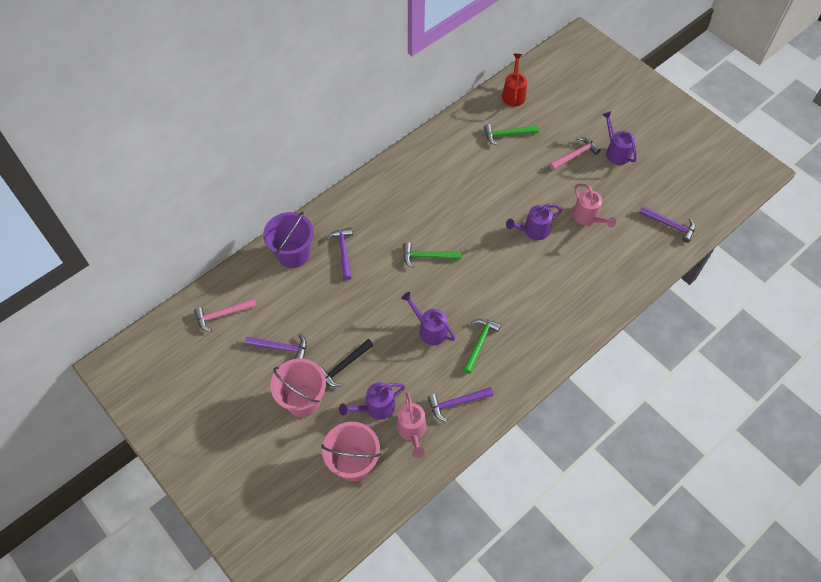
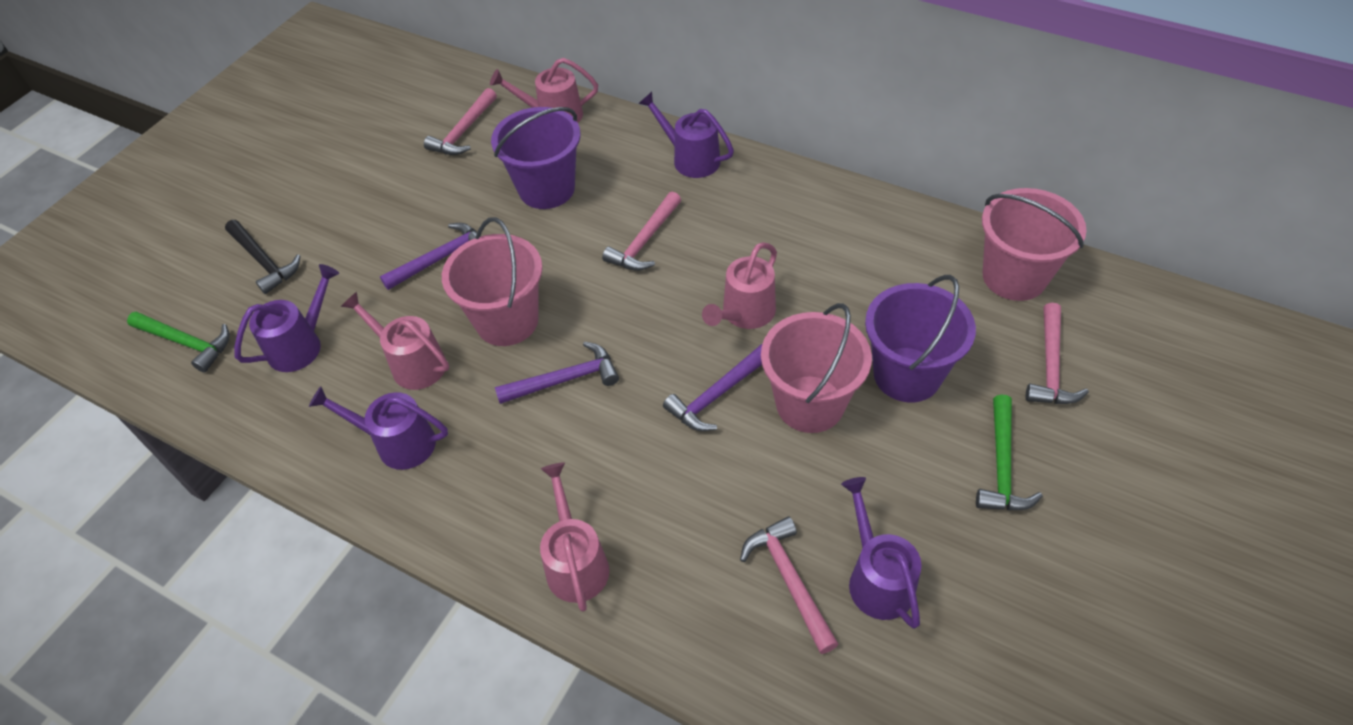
green hammer: [403,242,461,268] [463,318,501,374] [484,124,539,145] = 3 -> [127,312,229,373] [976,394,1043,510] = 2
pink bucket: [270,358,326,417] [321,422,381,481] = 2 -> [442,217,542,346] [761,303,872,433] [982,188,1087,301] = 3
pink hammer: [194,298,257,332] [549,137,601,170] = 2 -> [424,88,497,155] [602,191,681,271] [740,516,839,654] [1025,303,1089,404] = 4
pink watering can: [396,392,427,458] [573,184,616,227] = 2 -> [341,292,449,390] [490,58,598,123] [540,462,609,612] [702,242,777,329] = 4
purple bucket: [263,212,314,268] = 1 -> [491,107,581,209] [865,275,976,402] = 2
purple hammer: [245,334,307,359] [326,227,353,280] [427,387,493,422] [639,206,695,243] = 4 -> [380,223,481,290] [495,342,619,404] [663,344,762,431] = 3
red watering can: [502,54,527,107] = 1 -> none = 0

